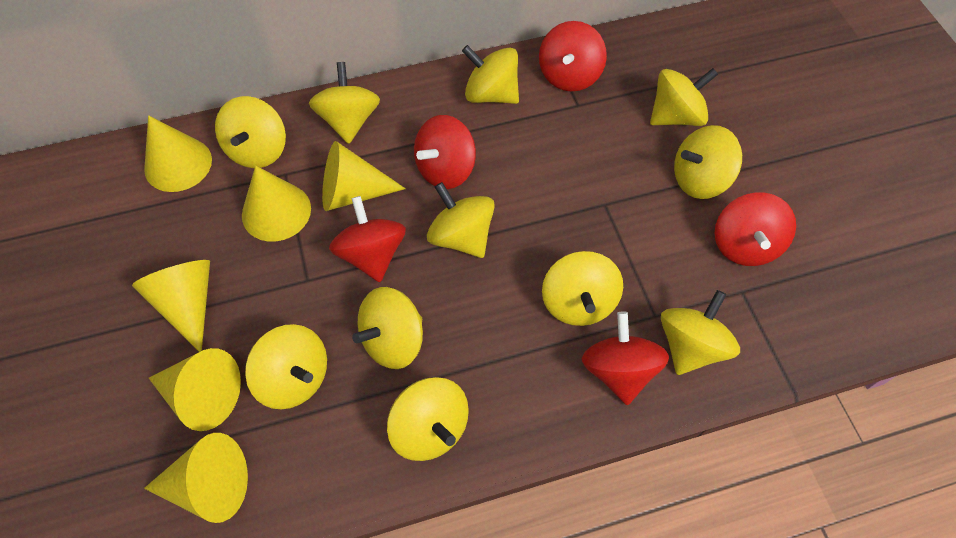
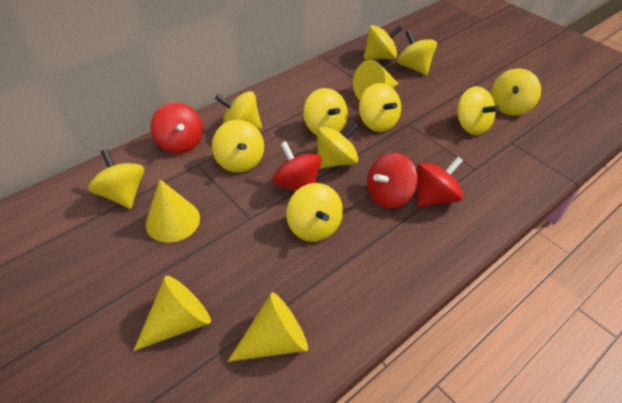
red spinning top: [329,196,406,282] [414,115,476,189] [539,21,607,91] [582,311,669,405] [715,192,796,266] = 5 -> [150,102,203,154] [272,141,322,192] [367,153,418,208] [417,157,463,207] = 4
yellow cone: [132,260,210,352] [144,115,212,192] [144,433,248,523] [149,348,241,431] [242,166,311,242] [322,141,406,211] = 6 -> [133,276,211,351] [146,179,200,243] [227,292,308,362] [353,60,399,100] = 4

